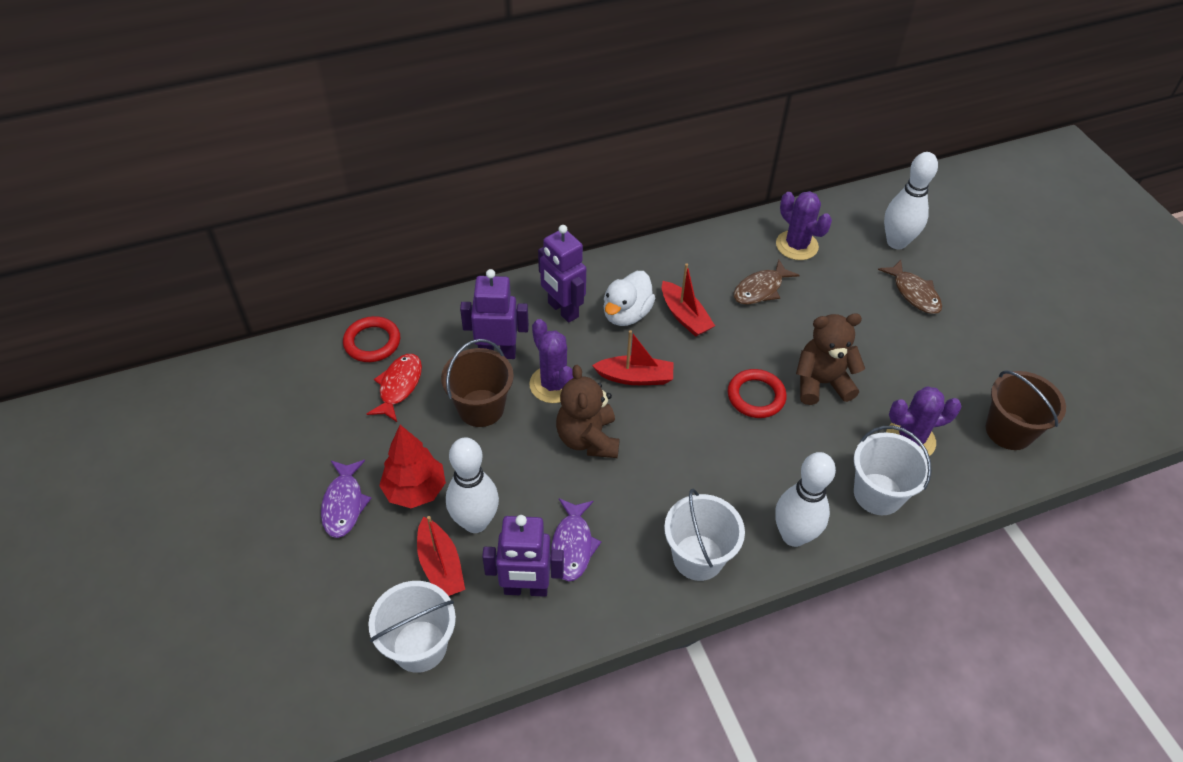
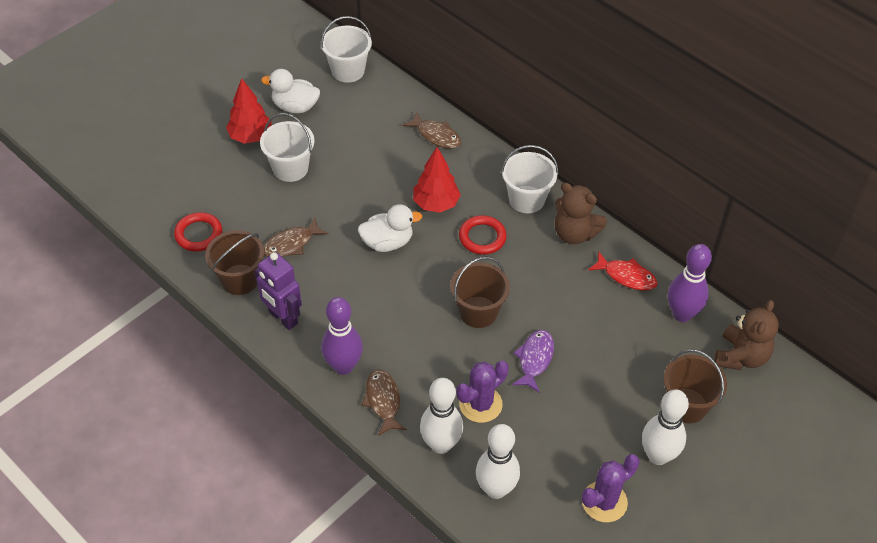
brown bucket: [441,339,514,427] [986,370,1066,450] = 2 -> [205,230,264,295] [450,257,510,328] [664,349,727,423] = 3
brown fish: [734,259,800,305] [878,260,942,314] = 2 -> [263,217,328,257] [361,370,407,436] [402,112,461,149] = 3
purple bowling pin: none = 0 -> [321,297,363,375] [668,244,712,322] = 2
purple cactus: [529,319,573,403] [776,191,832,260] [886,386,962,456] = 3 -> [456,361,509,423] [582,454,640,522] = 2
purple fish: [321,460,371,538] [551,498,602,582] = 2 -> [512,330,554,392] = 1
purple robot: [460,269,529,359] [482,515,564,597] [538,225,586,323] = 3 -> [255,252,302,330] = 1
red boat: [417,516,465,596] [592,330,674,385] [662,264,715,337] = 3 -> none = 0
red tree: [379,425,446,508] = 1 -> [226,78,272,144] [413,147,461,213] = 2
white duck: [603,271,655,326] = 1 -> [261,69,320,113] [358,204,422,252] = 2

